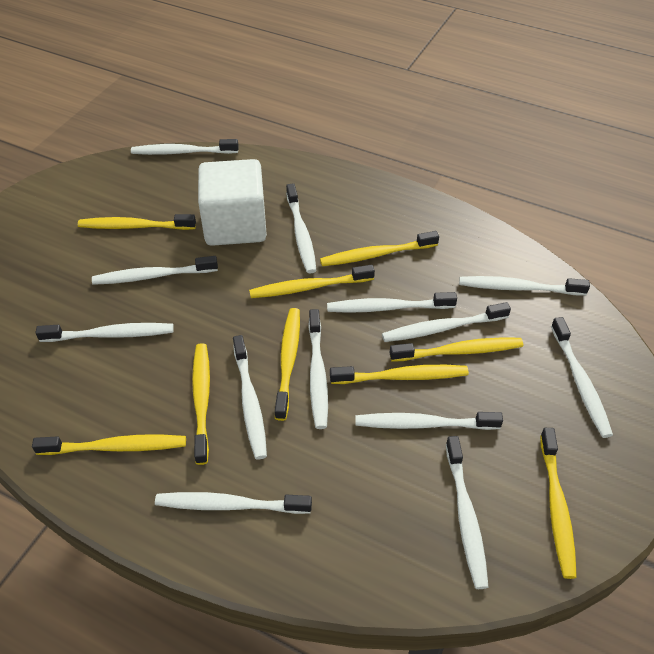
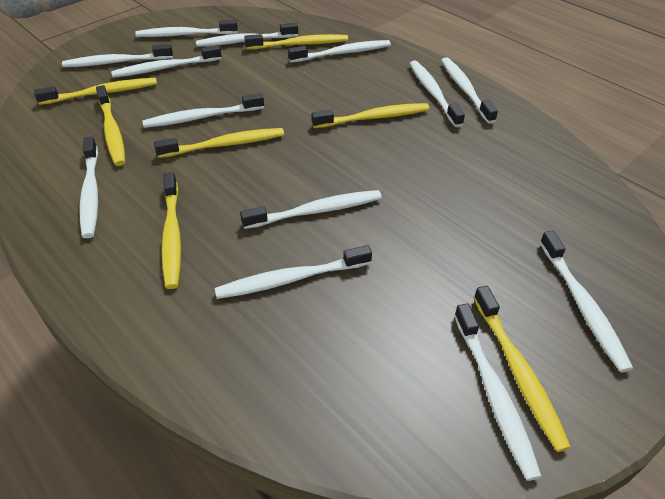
white cube: [198,159,267,246] = 1 -> none = 0
yellow toothbrush: [32,435,186,455] [78,214,196,230] [192,343,210,465] [249,265,375,298] [275,308,300,421] [320,231,439,266] [330,365,469,384] [390,338,523,362] [540,428,577,579] = 9 -> [34,78,157,105] [96,85,125,166] [154,128,284,158] [162,172,181,289] [244,34,348,50] [311,103,429,128] [474,286,571,452] = 7

